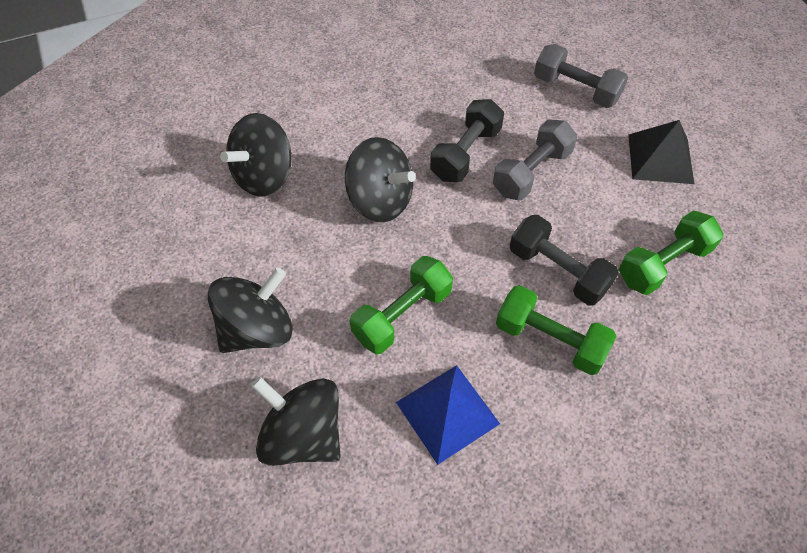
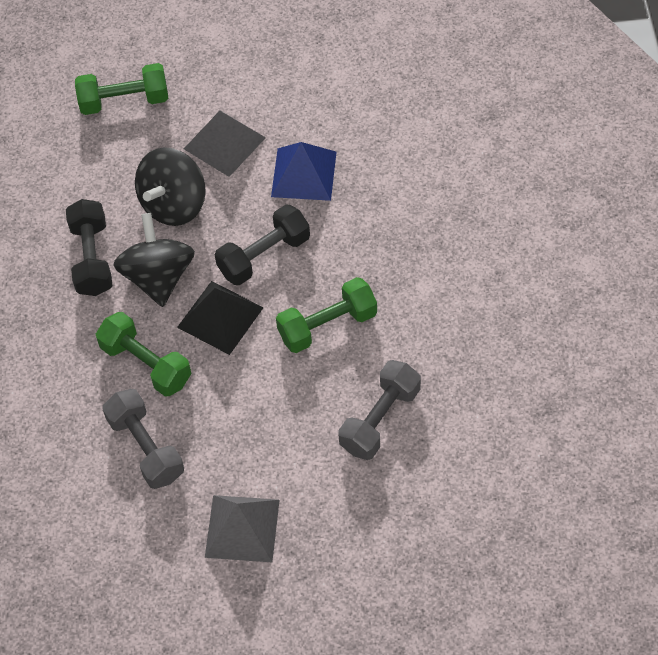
black spinning top: [207,268,293,353] [220,113,292,197] [251,377,341,466] [345,137,416,222] = 4 -> [113,213,195,307] [135,147,206,226] = 2
grey pyramid: none = 0 -> [184,111,266,177] [205,495,280,562] = 2

